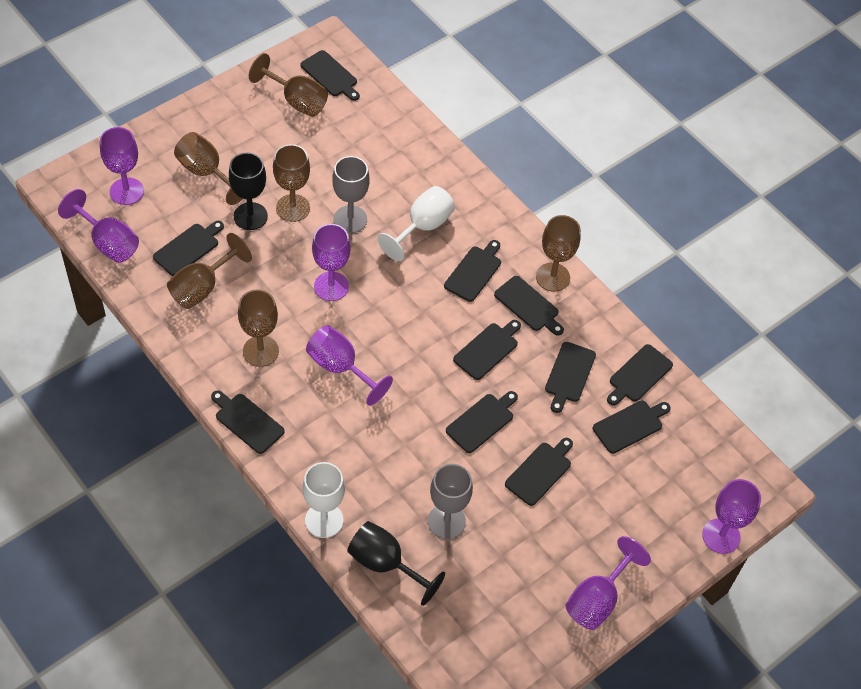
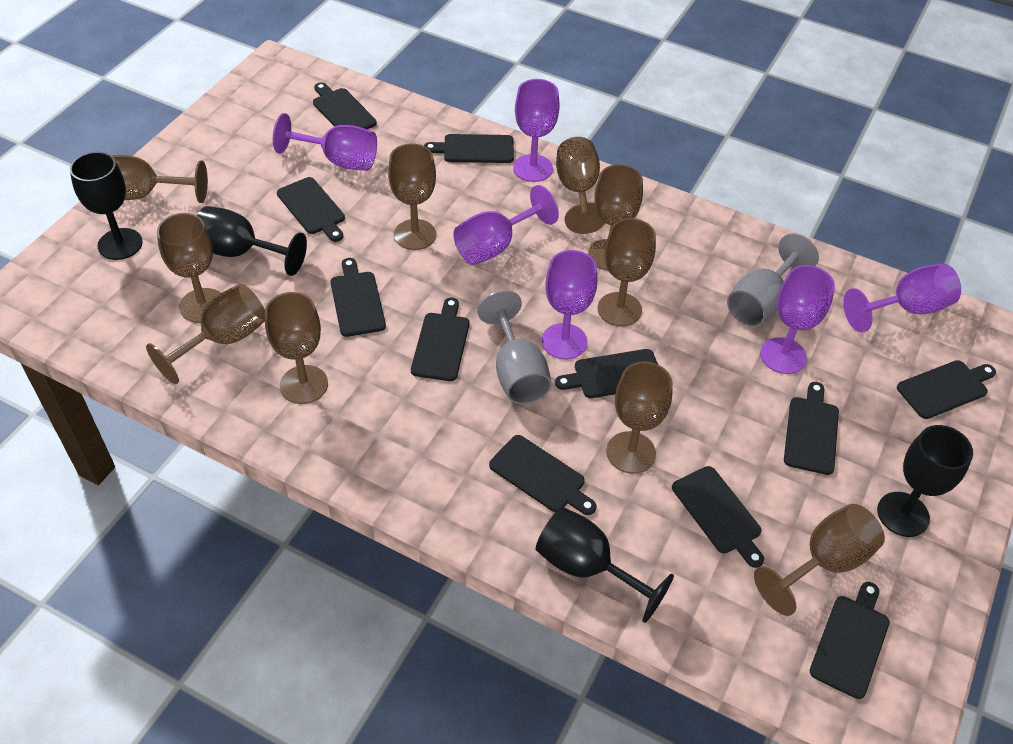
black goblet: [229,153,268,230] [347,521,445,606] = 2 -> [70,152,143,260] [197,206,307,276] [536,507,674,623] [877,425,973,537] = 4
brown goblet: [167,233,252,309] [174,132,243,205] [238,289,279,367] [249,53,328,117] [273,144,310,222] [536,215,581,292] = 6 -> [111,155,208,203] [146,284,265,384] [157,213,221,323] [265,292,328,404] [388,143,436,250] [556,137,605,234] [588,164,643,271] [598,218,656,327] [606,361,673,474] [754,504,885,616] = 10
white goblet: [303,462,345,538] [377,186,455,261] = 2 -> none = 0

